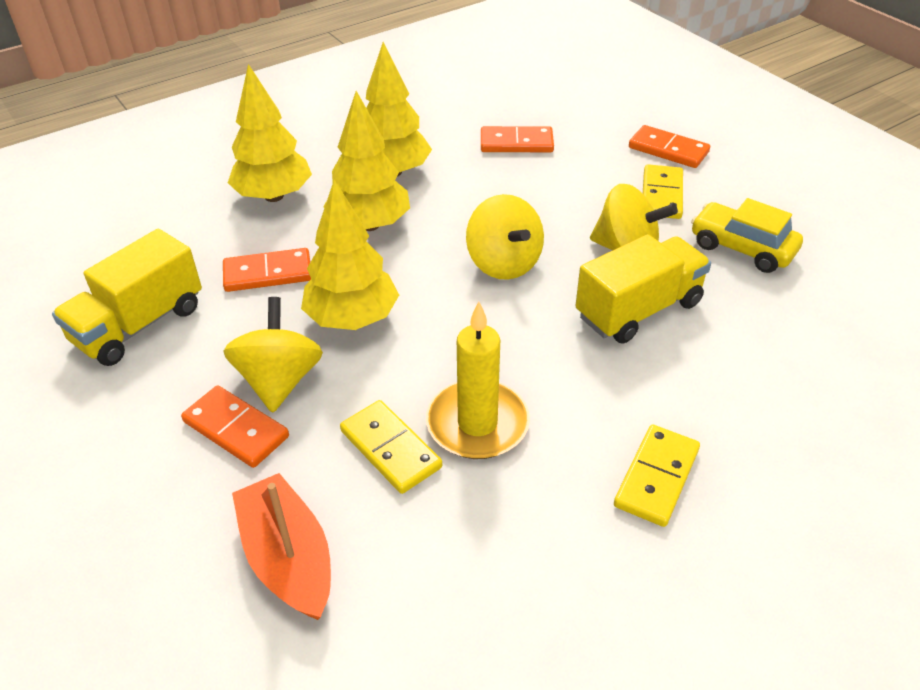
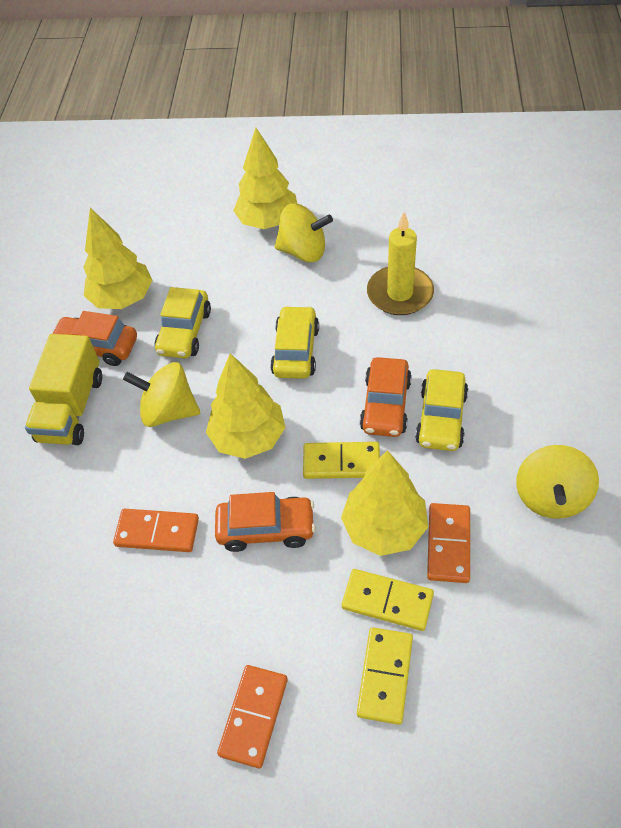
orange boat: [232,473,331,620] = 1 -> none = 0
orange car: none = 0 -> [53,311,137,366] [215,492,316,552] [360,357,412,437] = 3
orange domino: [181,386,289,468] [223,248,311,292] [481,126,554,152] [629,125,710,168] = 4 -> [113,509,199,552] [217,665,288,768] [427,503,470,583] = 3
yellow car: [691,198,803,273] = 1 -> [155,287,211,358] [270,306,319,379] [415,369,468,451] = 3
yellow truck: [52,229,202,366] [575,234,711,344] = 2 -> [25,334,102,445] = 1

